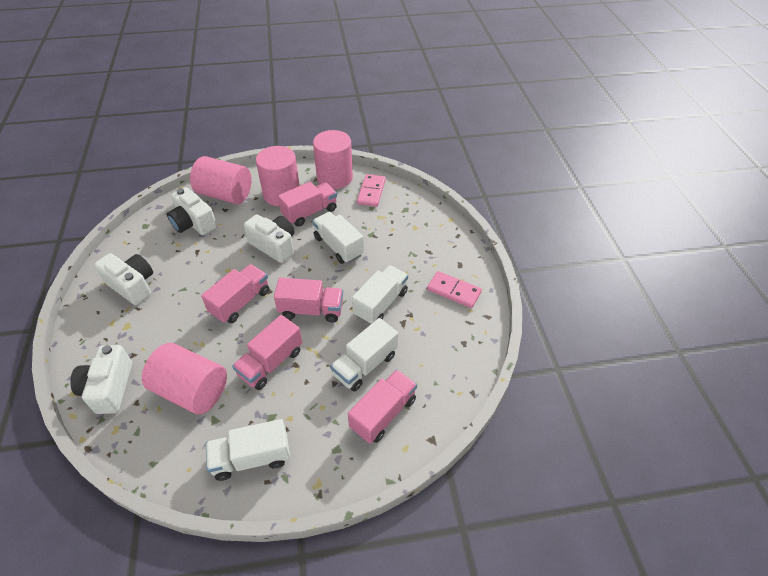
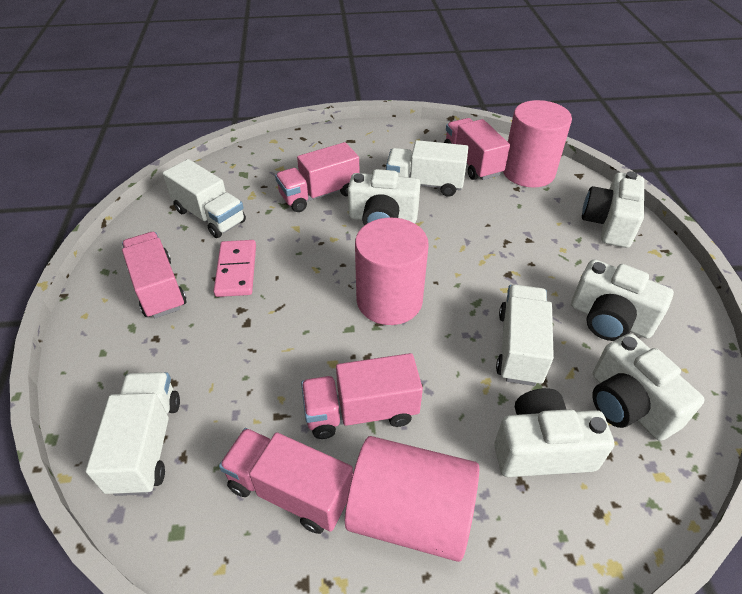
pink cylinder: [142,343,227,415] [190,156,252,204] [256,146,300,206] [313,130,353,189] = 4 -> [345,436,479,562] [355,218,429,325] [503,100,572,188] = 3
pink domino: [357,174,386,207] [427,271,482,308] = 2 -> [214,240,256,297] = 1
white camera: [70,345,132,414] [94,253,153,305] [167,187,217,235] [244,214,295,263] = 4 -> [348,169,420,226] [494,388,615,477] [571,259,674,341] [582,171,644,248] [592,333,705,441] = 5

